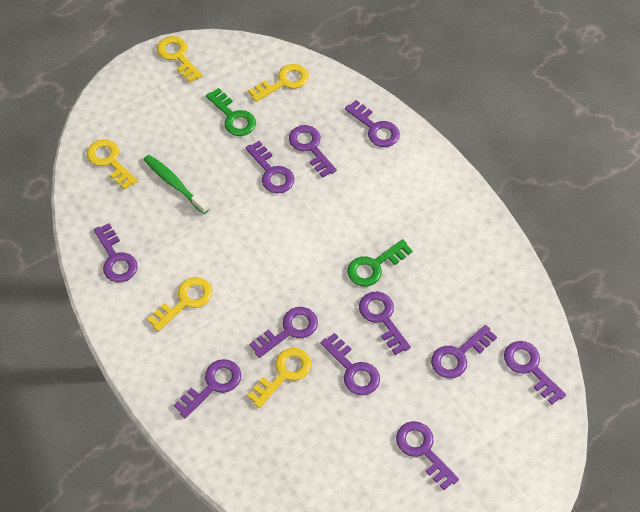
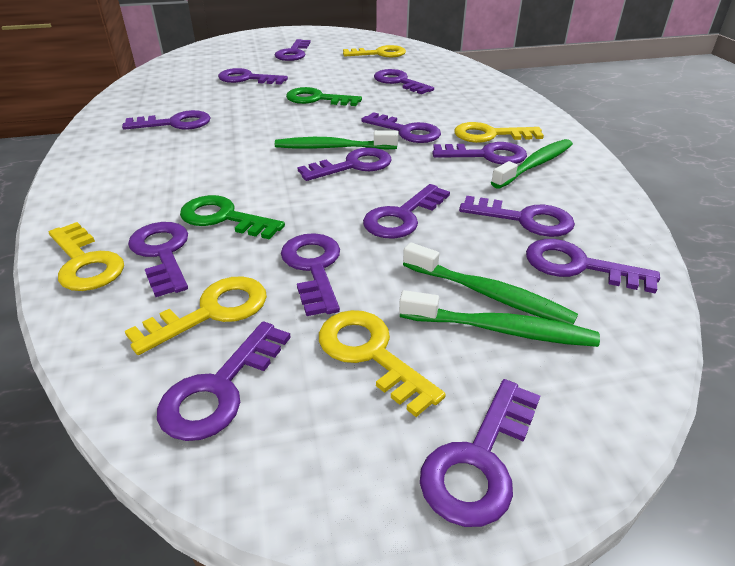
green toothbrush: [144,155,209,214] = 1 -> [275,130,398,150] [399,290,600,347] [403,242,578,325] [491,139,573,189] = 4
purple key: [94,223,138,282] [174,359,241,418] [246,141,294,193] [250,307,318,358] [289,125,337,177] [320,333,380,395] [345,100,400,147] [359,292,411,355] [396,421,459,490] [431,325,497,378] [504,341,566,405] = 11 -> [122,110,211,130] [128,222,188,297] [157,321,291,441] [218,68,288,85] [275,39,311,61] [281,233,340,316] [297,147,392,181] [361,112,441,143] [363,184,450,239] [374,69,434,94] [420,379,540,527] [432,142,527,165] [459,196,575,237] [526,239,660,294] = 14

